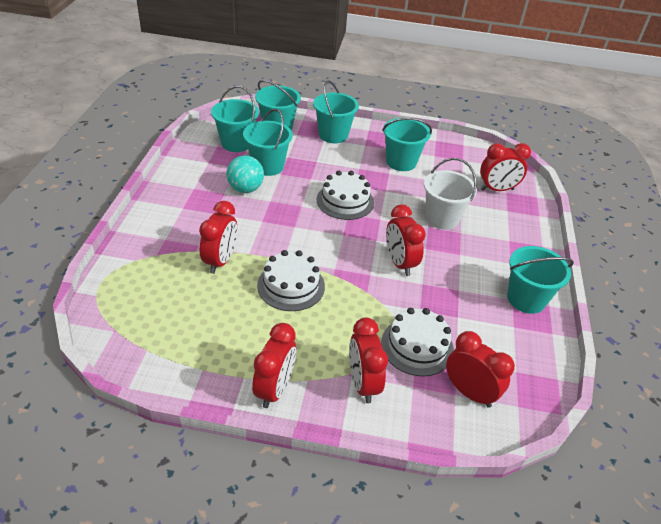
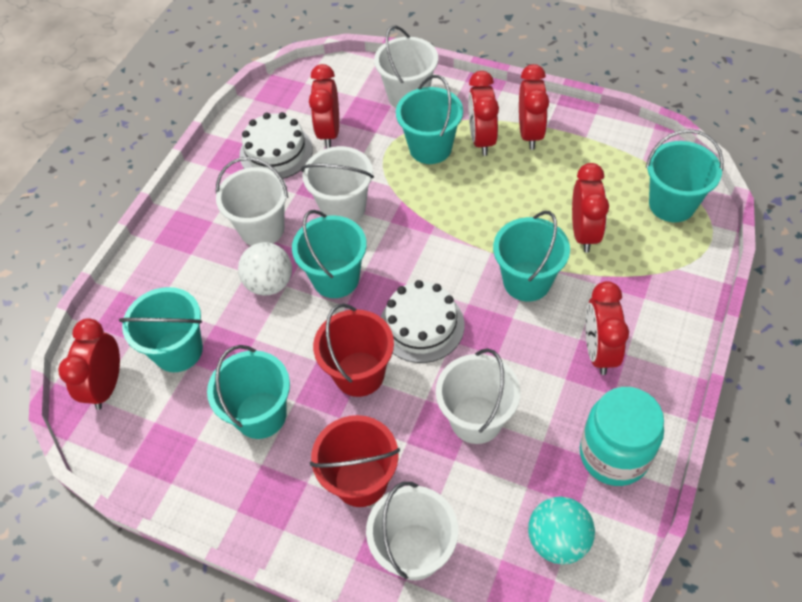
red bucket: none = 0 -> [310,415,400,507] [313,304,394,397] = 2
turquoise jar: none = 0 -> [580,387,664,486] = 1
white ball: none = 0 -> [238,242,292,296] = 1
white bucket: [424,158,477,230] = 1 -> [216,157,288,246] [301,146,374,222] [366,482,458,580] [374,26,438,108] [436,348,520,444] = 5
white cake: [257,250,325,311] [317,171,374,220] [381,308,454,376] = 3 -> [240,112,313,179] [381,280,464,363] = 2

